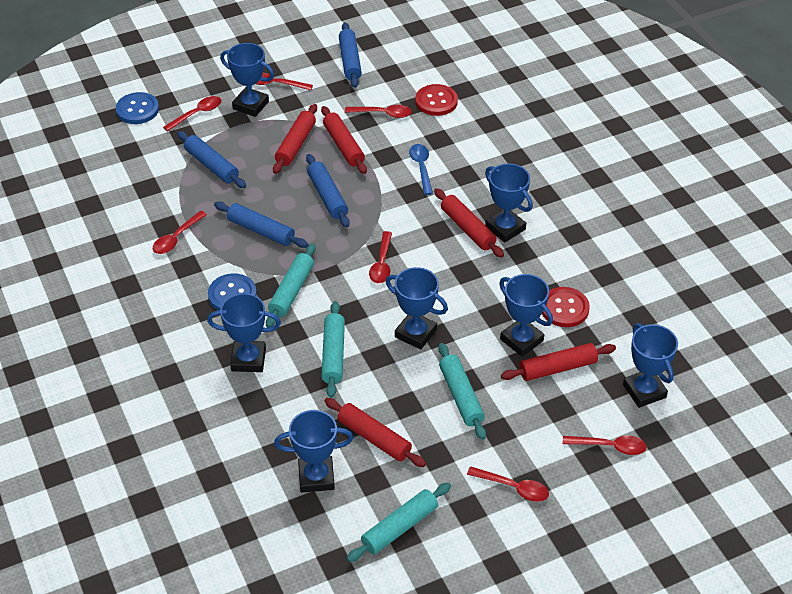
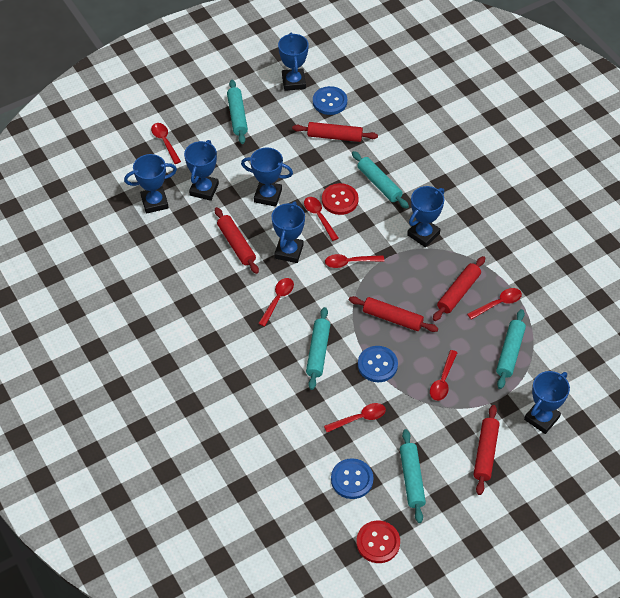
blue button: [116,92,159,124] [208,273,257,310] = 2 -> [313,86,347,115] [331,458,374,499] [358,346,398,382] = 3
blue rolling pin: [177,131,246,188] [214,202,308,248] [306,154,350,228] [339,22,362,88] = 4 -> none = 0
blue spoon: [409,144,433,195] = 1 -> none = 0
turquoise rolling pin: [266,244,316,327] [321,301,345,398] [347,482,451,562] [438,343,486,440] = 4 -> [227,80,248,144] [306,307,330,390] [352,151,409,209] [400,429,426,523] [496,309,526,389] = 5

